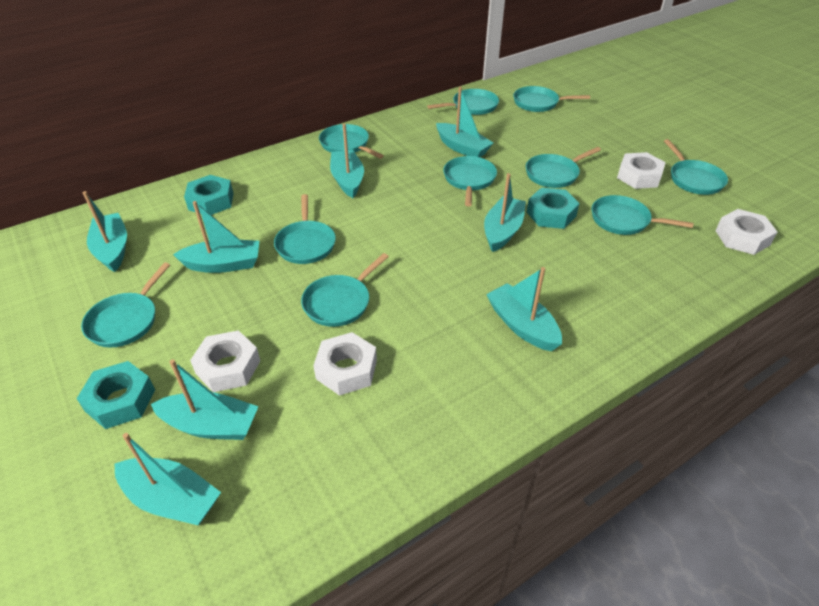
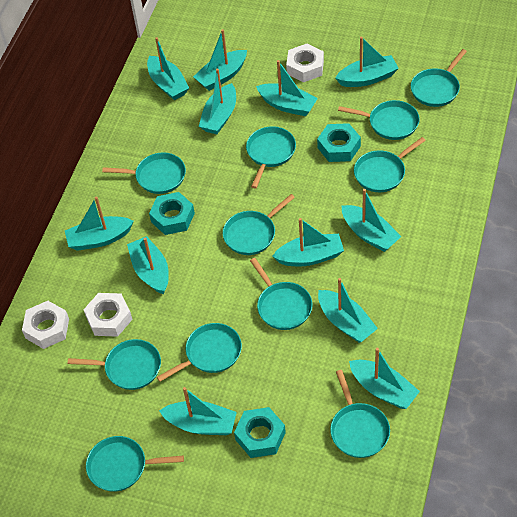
turquoise boat: [83,191,127,272] [114,433,221,525] [151,359,259,440] [173,201,259,273] [330,124,364,198] [436,86,493,157] [484,173,526,252] [486,267,562,351] = 8 -> [65,197,134,251] [127,236,169,295] [147,37,189,100] [159,387,237,435] [193,29,247,91] [199,69,236,134] [256,60,318,116] [272,218,344,266] [318,278,378,343] [335,37,399,87] [342,189,402,252] [349,348,420,409] = 12
turquoise pan: [81,262,170,348] [274,194,336,264] [301,253,389,327] [319,124,384,159] [427,89,499,115] [443,156,497,206] [513,86,590,112] [526,147,601,188] [591,195,694,235] [664,139,728,195] = 10 -> [68,339,161,390] [86,436,184,492] [102,153,186,194] [157,323,242,382] [223,194,295,255] [246,126,296,188] [250,258,313,330] [330,370,390,458] [338,100,420,140] [354,137,426,192] [411,49,467,107] = 11
white nut: [190,330,260,392] [313,332,377,396] [617,152,666,189] [715,209,777,255] = 4 -> [22,301,69,349] [83,293,133,337] [286,44,324,82] = 3

